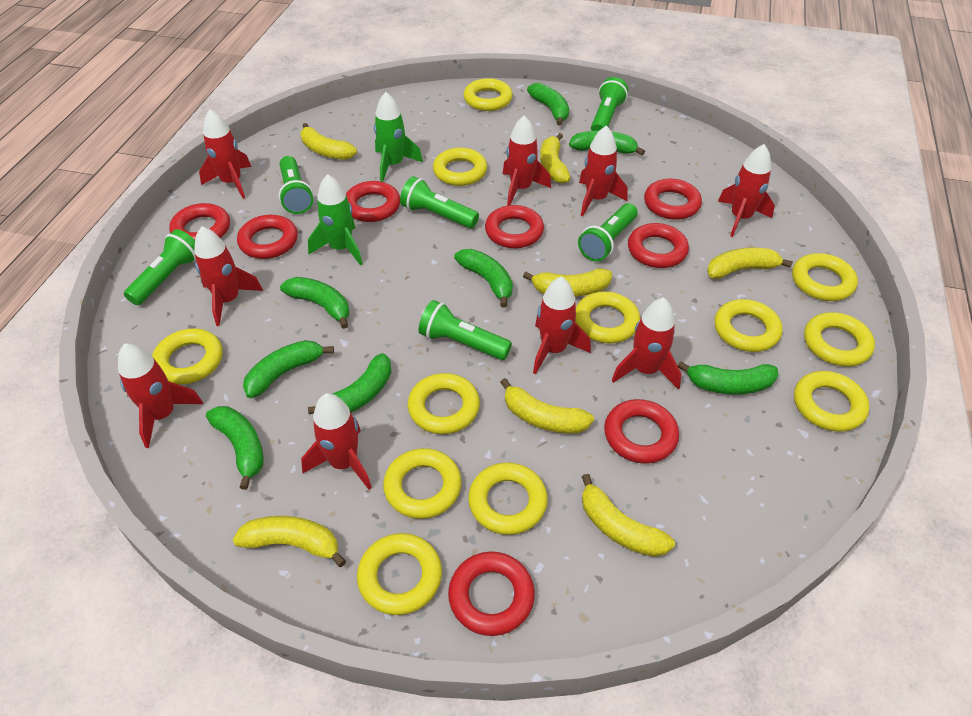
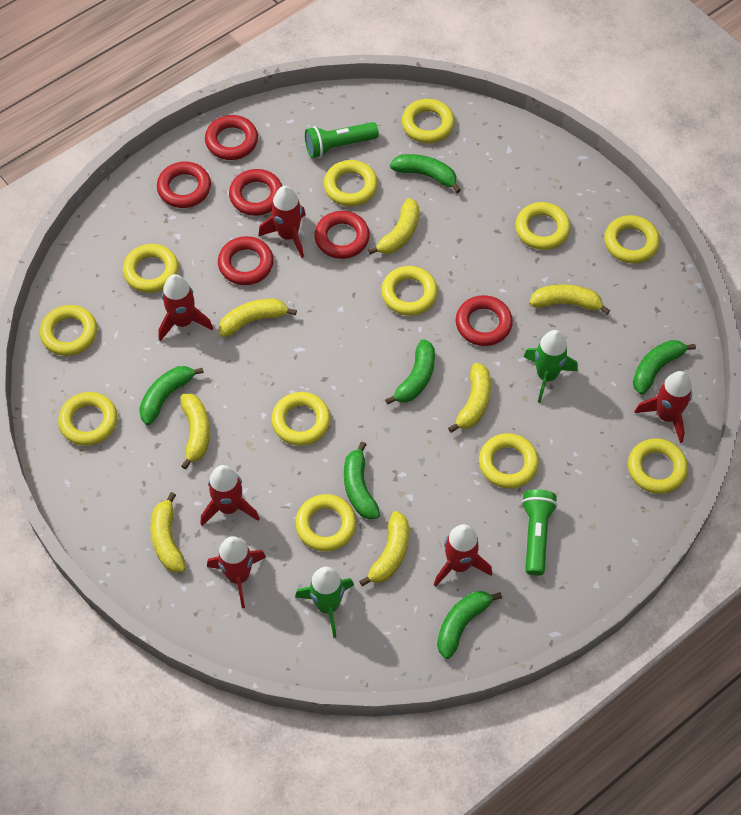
green banana: [206,406,264,490] [243,340,334,398] [280,277,349,329] [308,353,391,414] [454,249,513,308] [527,83,569,126] [569,130,645,155] [678,361,778,395] = 8 -> [139,366,204,425] [344,441,380,519] [385,339,435,405] [390,154,461,193] [437,591,502,659] [633,340,696,395] = 6
green flashlight: [124,229,196,305] [279,156,313,214] [400,176,479,228] [418,300,512,360] [578,203,638,262] [591,77,628,131] = 6 -> [305,122,379,158] [521,489,558,575] = 2
red ring: [169,203,230,240] [237,215,298,259] [346,181,400,222] [448,552,535,636] [485,205,544,248] [604,399,679,464] [628,223,689,268] [644,179,702,220] = 8 -> [157,162,211,208] [205,115,258,160] [218,236,274,285] [229,169,282,216] [314,211,370,259] [456,295,513,346] = 6
red rocket: [118,343,203,448] [194,226,263,326] [199,109,251,199] [301,393,372,490] [503,115,551,206] [533,276,591,374] [579,126,627,217] [612,297,681,390] [718,144,775,237] = 9 -> [158,274,213,342] [201,465,260,526] [207,536,266,608] [259,186,306,258] [434,524,492,587] [634,371,692,443] = 6

